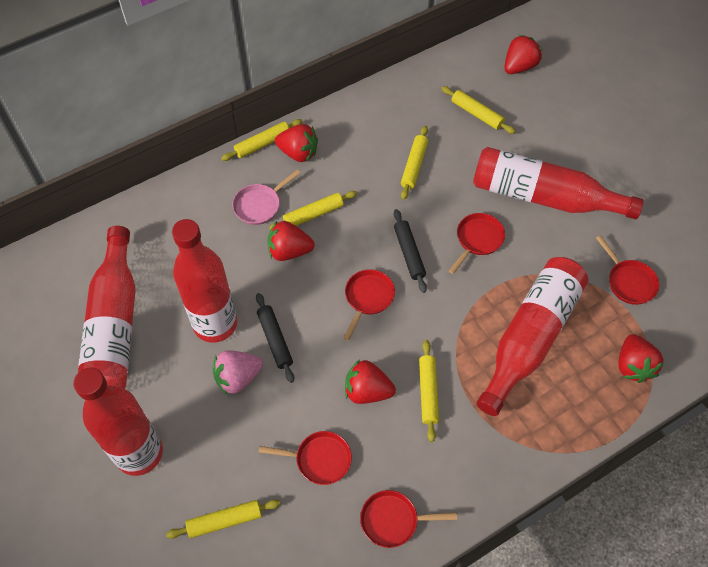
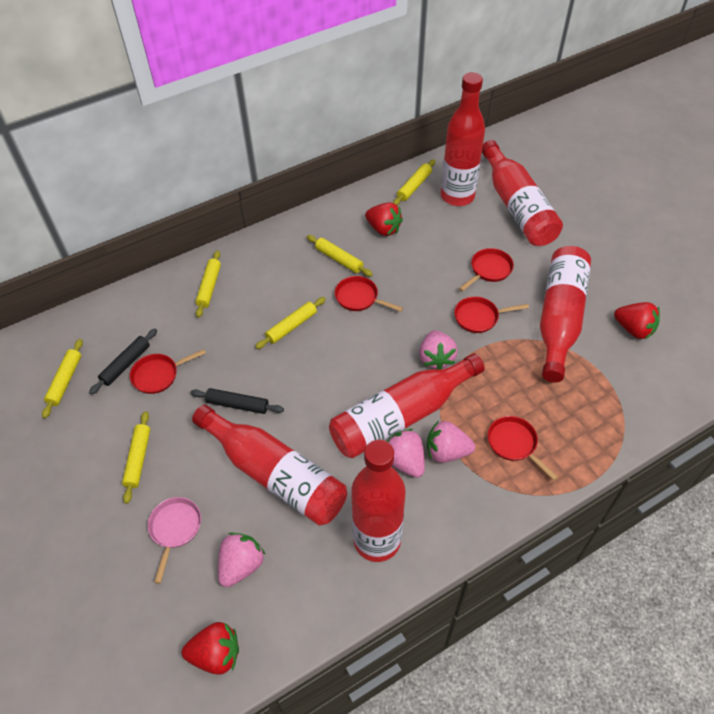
pink strawberry: [213,350,263,395] = 1 -> [218,532,265,587] [387,429,425,478] [419,330,458,370] [427,420,475,463] = 4
red bottle: [73,368,163,476] [78,226,136,389] [172,219,237,343] [473,147,644,219] [477,257,588,416] = 5 -> [192,405,347,525] [329,353,485,458] [351,439,406,562] [441,72,485,206] [482,140,563,246] [540,246,591,383] = 6
red strawberry: [267,221,315,261] [275,124,318,162] [345,359,396,404] [504,35,542,74] [618,334,664,383] = 5 -> [182,622,239,675] [365,202,403,236] [614,302,660,339] = 3

